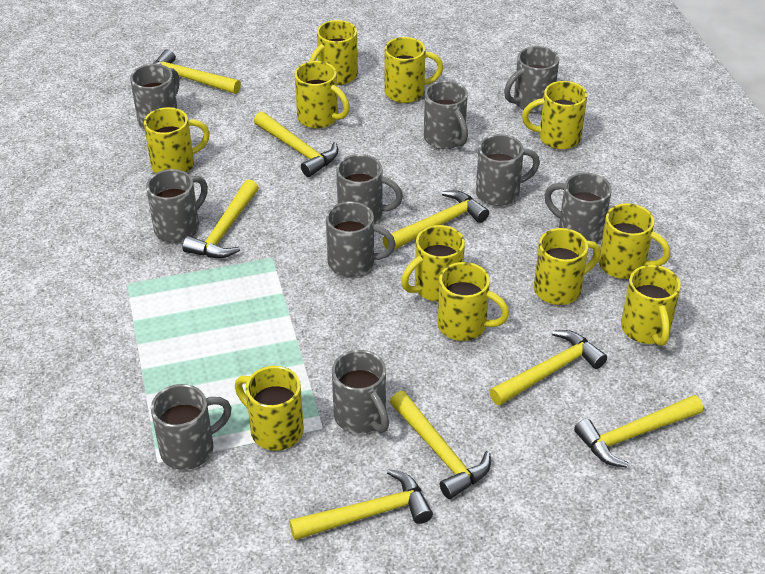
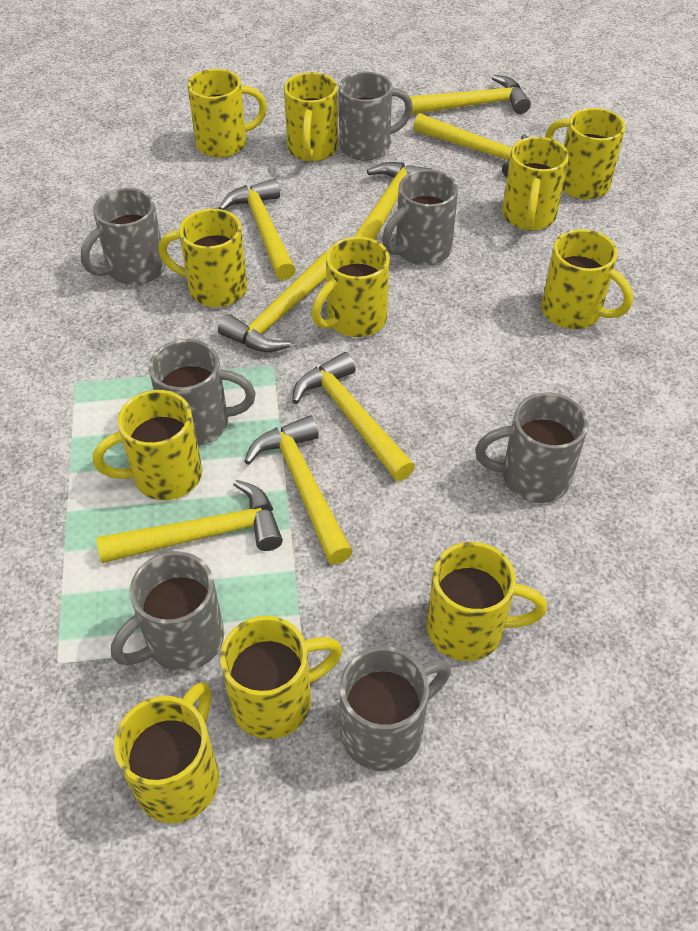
grey mug: [130,64,180,129] [146,169,208,243] [151,384,232,470] [326,201,396,277] [332,350,389,434] [336,154,403,223] [424,81,468,149] [476,134,540,206] [504,46,559,113] [544,173,612,243] = 10 -> [81,188,165,285] [111,551,224,671] [149,339,256,446] [339,72,413,161] [340,646,451,771] [382,169,458,266] [475,392,588,503] = 7

